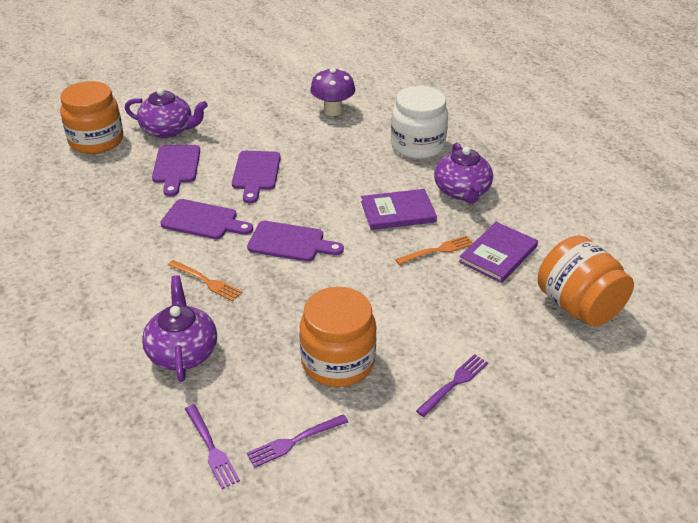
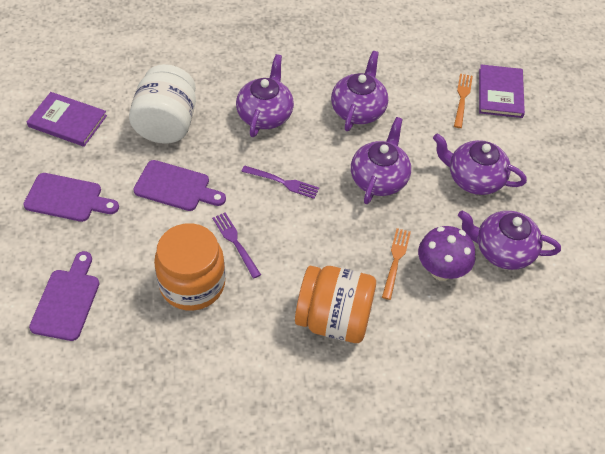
orange jar: [60,81,123,154] [299,287,377,387] [538,235,634,327] = 3 -> [154,223,225,311] [295,266,376,343] = 2
purple cutting board: [152,145,200,196] [160,199,253,239] [232,151,281,203] [247,221,344,261] = 4 -> [23,173,119,222] [29,251,99,341] [133,160,226,211] = 3
purple fork: [185,405,240,489] [247,414,348,468] [416,354,488,417] = 3 -> [212,213,261,279] [241,165,319,199] = 2
purple teapot: [125,88,208,138] [142,275,217,382] [434,142,493,204] = 3 -> [236,54,294,137] [331,51,388,131] [351,117,411,204] [433,133,527,195] [458,211,561,270] = 5

